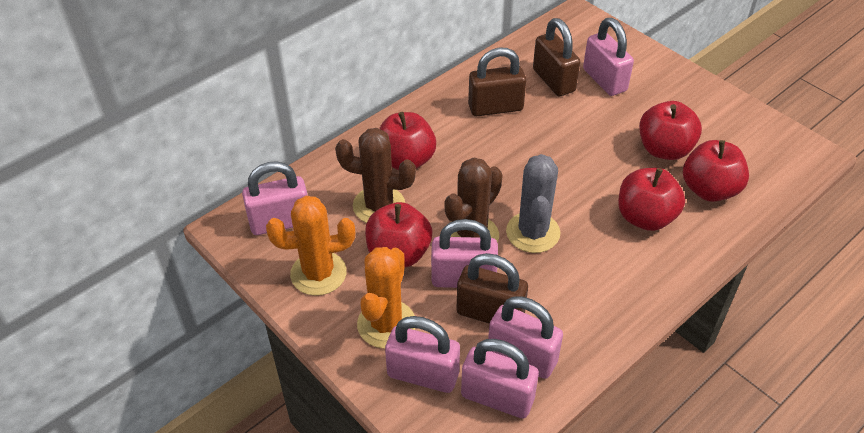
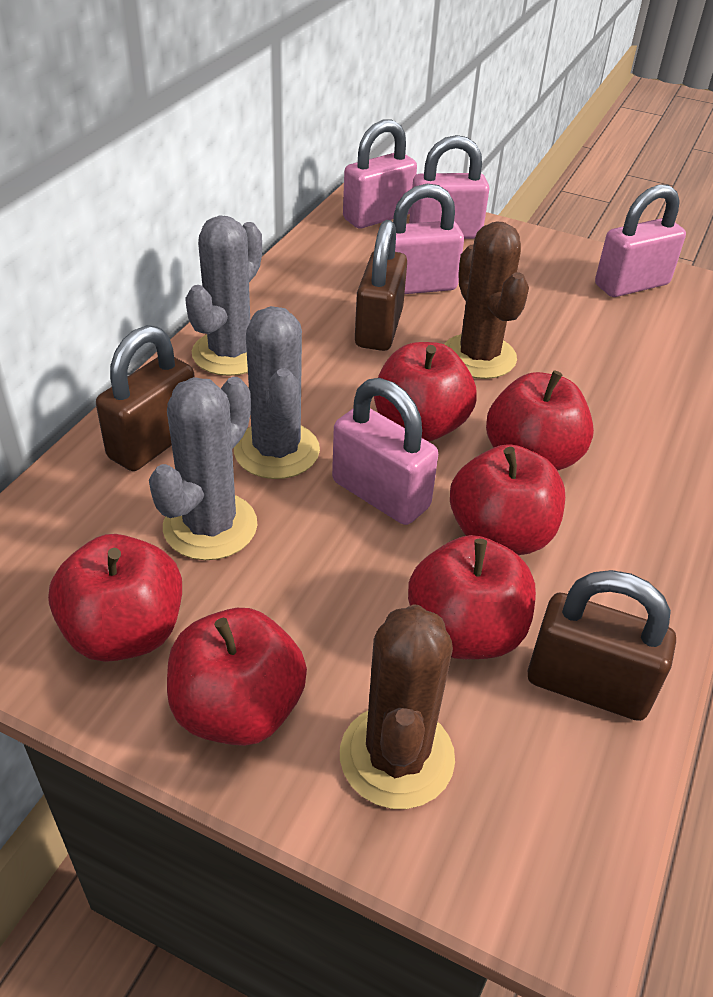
grey cactus: [506,154,561,253] = 1 -> [149,377,257,560] [185,215,262,376] [234,306,320,479] = 3
orange cactus: [266,196,355,296] [357,247,415,349] = 2 -> none = 0
pink padlock: [242,161,308,235] [385,316,460,393] [431,219,498,288] [461,339,539,419] [488,297,563,379] [583,18,634,96] = 6 -> [332,378,438,525] [343,119,417,228] [393,184,464,294] [409,135,489,239] [595,184,686,297] = 5
red apple: [365,202,433,267] [379,112,436,170] [618,168,685,231] [639,101,702,160] [683,140,749,202] = 5 -> [48,534,182,662] [167,608,307,746] [374,342,477,441] [408,535,536,659] [450,444,565,555] [486,370,594,471] = 6

